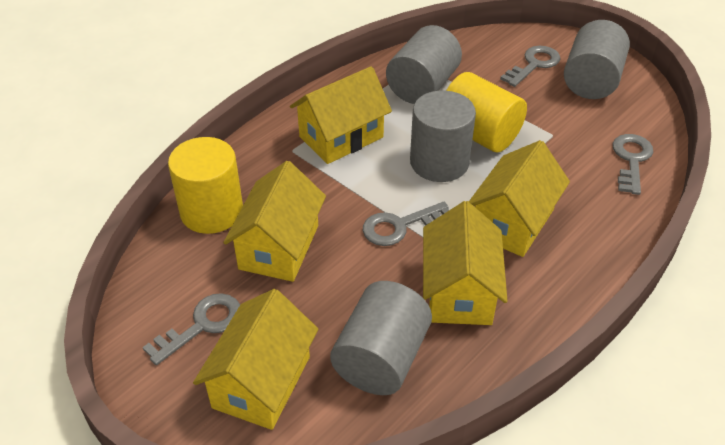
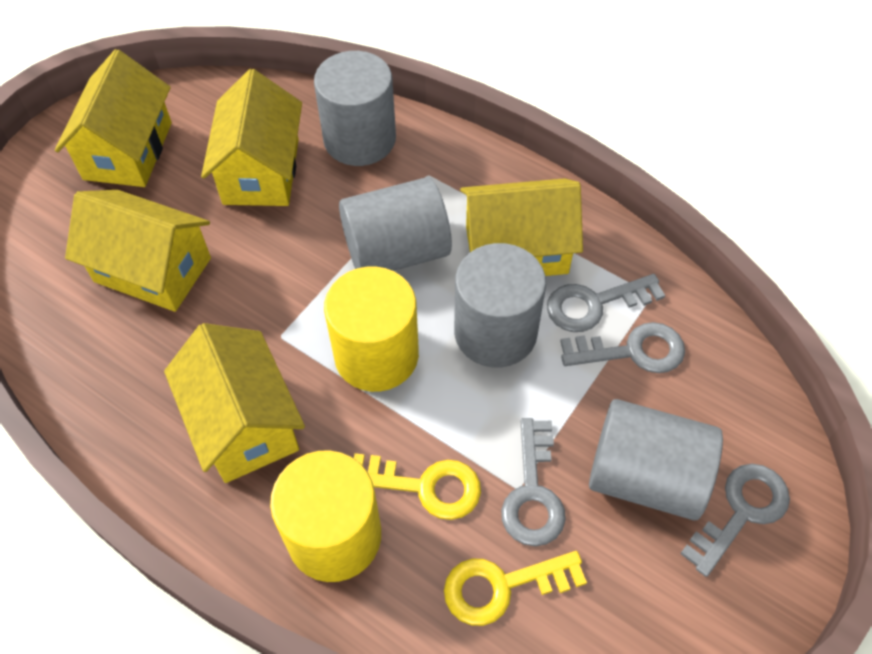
yellow key: none = 0 -> [354,453,481,520] [444,551,587,626] = 2

